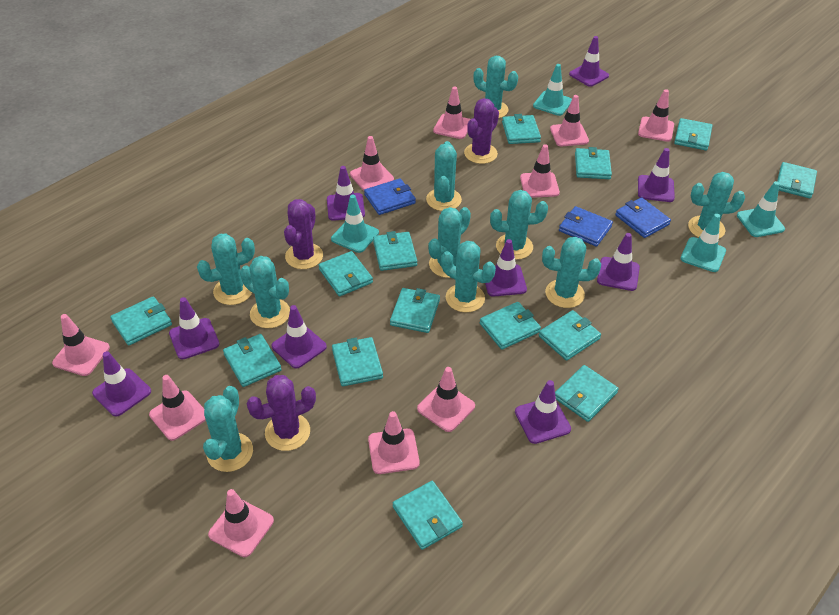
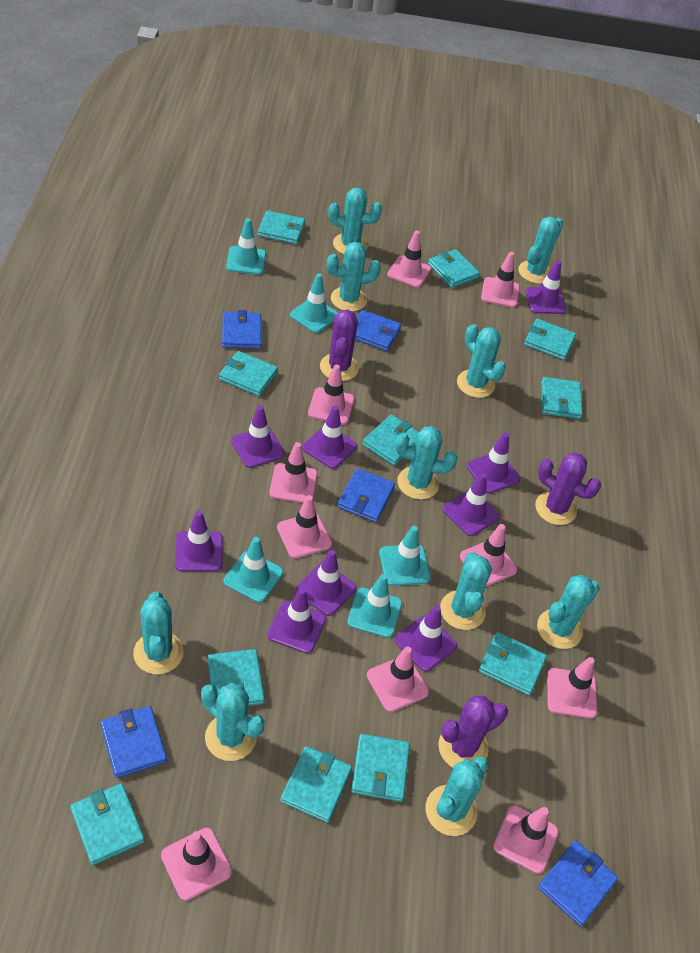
blue wallet: [364,178,416,215] [559,206,613,247] [615,197,671,238] = 3 -> [100,706,167,778] [222,310,262,349] [337,468,395,522] [355,310,401,351] [538,840,618,926] = 5
turquoise traffic cone: [331,195,379,253] [533,64,572,116] [681,214,726,272] [737,181,785,237] = 4 -> [224,537,284,603] [226,218,266,275] [290,273,338,333] [347,574,402,638] [379,526,431,586] = 5
turquoise wallet: [110,296,172,346] [223,334,282,387] [319,251,373,297] [332,337,383,386] [373,231,417,271] [390,288,440,333] [393,481,463,550] [480,302,541,350] [502,114,541,144] [539,310,601,361] [555,365,619,422] [575,147,612,179] [674,118,712,151] [777,162,817,198] = 14 -> [70,783,145,865] [208,649,265,706] [219,351,278,396] [258,210,305,244] [280,746,352,823] [351,734,410,802] [362,414,419,466] [428,249,480,288] [479,632,547,696] [524,319,576,360] [541,377,582,419] = 11

